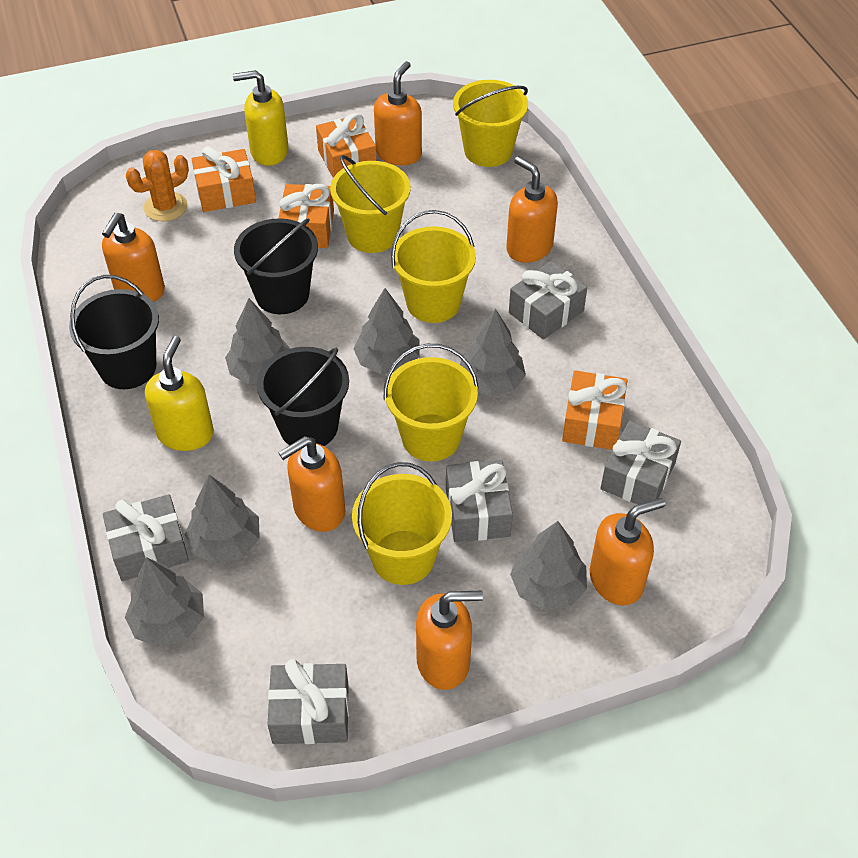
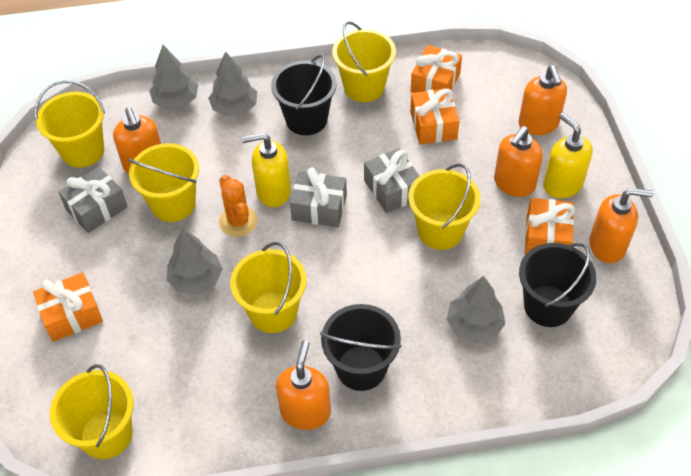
grey gift: [103,494,189,581] [267,659,349,744] [446,460,513,542] [509,261,587,340] [600,421,681,505] = 5 -> [58,166,128,233] [290,167,347,227] [364,148,419,213] = 3
grey tree: [125,557,204,647] [185,475,260,564] [225,298,291,384] [353,288,420,374] [460,309,526,396] [510,521,587,610] = 6 -> [149,45,198,109] [167,228,222,294] [208,51,257,116] [446,276,506,343] = 4
orange soap dispenser: [102,213,165,302] [278,436,345,532] [374,61,422,166] [416,591,483,690] [506,156,558,263] [590,498,665,605] = 6 -> [113,107,161,174] [276,340,331,430] [494,126,543,197] [518,65,567,135] [590,188,654,263] = 5
yellow bucket: [330,155,411,253] [352,462,452,585] [384,344,479,461] [391,210,476,323] [453,80,528,167] = 5 -> [34,80,105,168] [50,364,134,459] [128,143,199,222] [230,242,307,333] [332,21,396,102] [408,163,481,250] = 6

